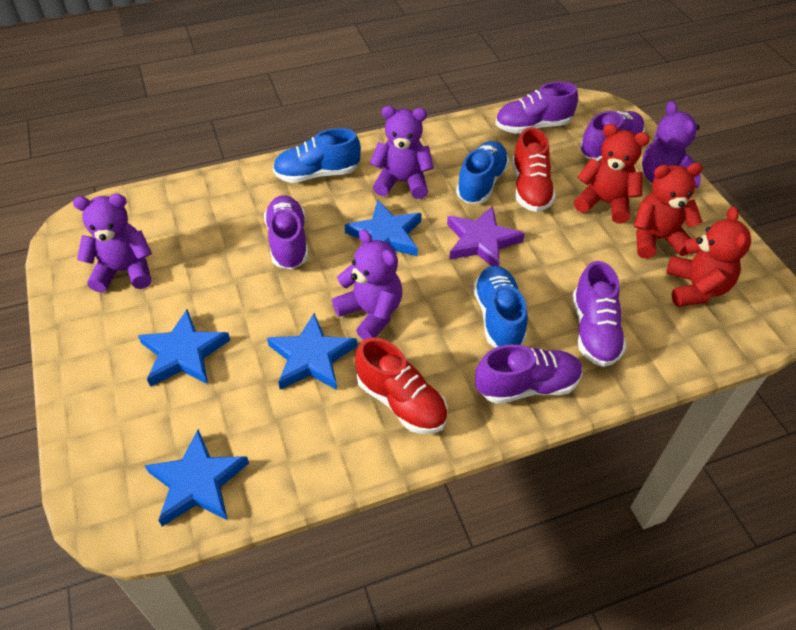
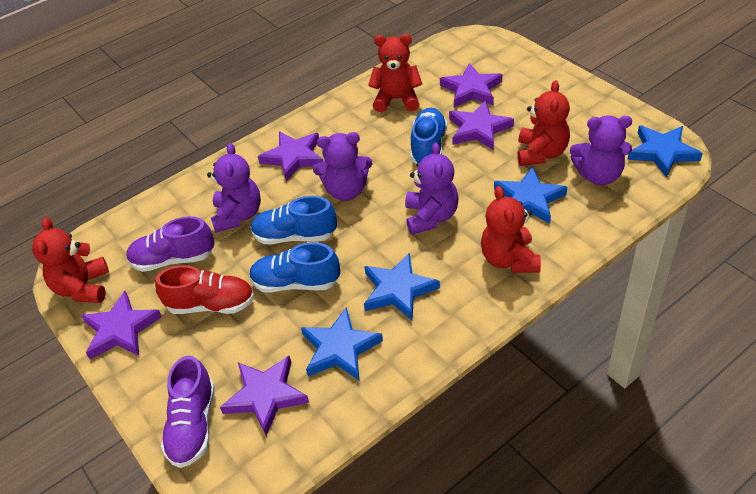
purple shoe: [264,195,308,269] [475,344,582,404] [495,82,578,134] [573,261,627,367] [580,111,645,161] = 5 -> [126,216,215,272] [161,356,215,468] = 2
purple star: [447,206,525,266] = 1 -> [81,291,162,359] [220,355,309,436] [258,131,323,181] [440,63,502,107] [449,101,514,150] = 5
red shoe: [355,337,448,434] [512,127,556,212] = 2 -> [155,265,254,314] = 1
red teddy bear: [574,124,650,224] [634,163,703,259] [666,207,751,307] = 3 -> [32,217,109,303] [368,34,422,112] [481,186,541,273] [517,81,570,166] = 4

